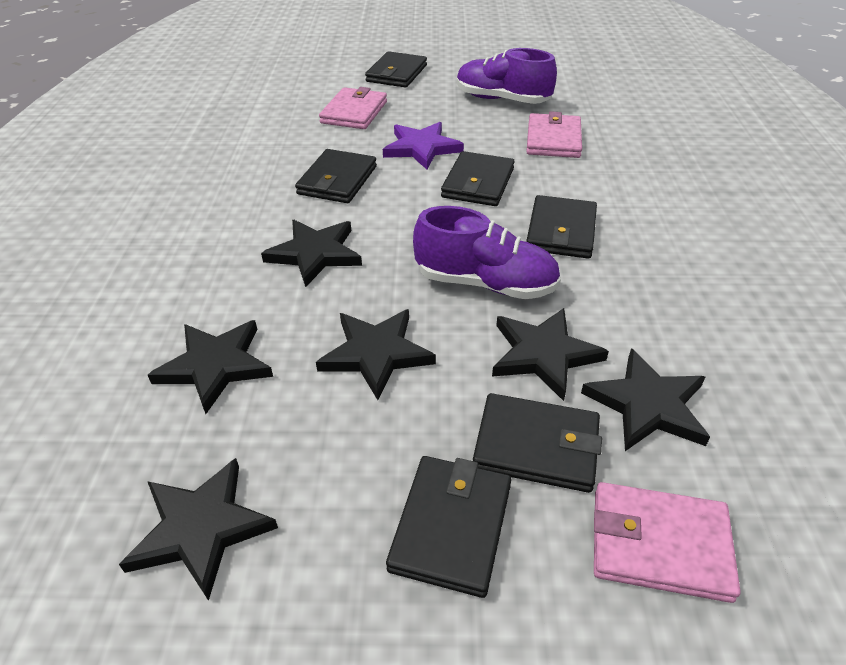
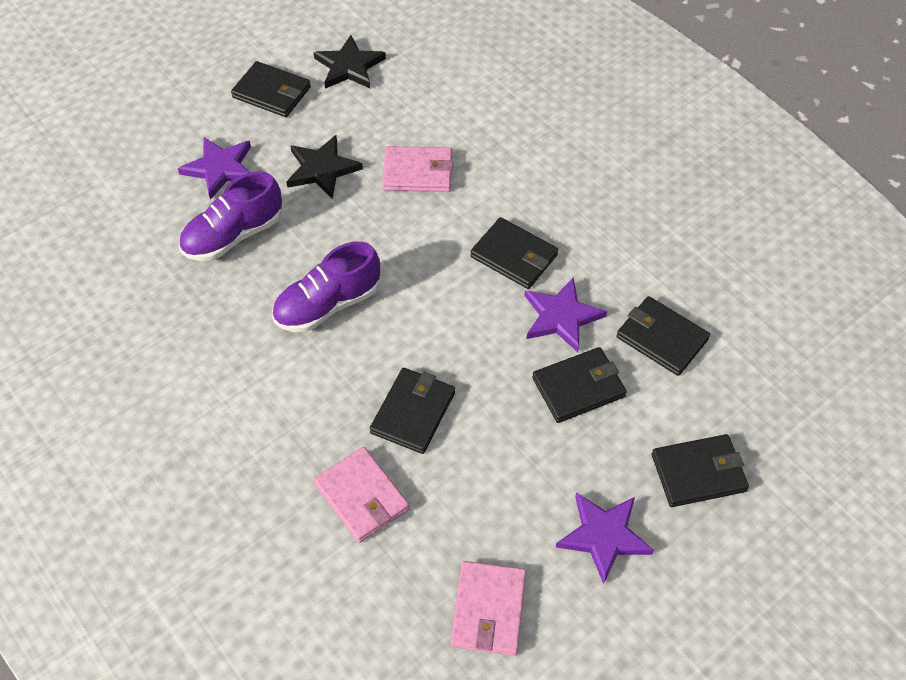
black star: [119,458,278,601] [148,320,273,414] [261,220,362,287] [316,309,436,400] [492,308,609,401] [581,348,710,451] = 6 -> [286,135,363,199] [313,35,386,89] = 2
purple star: [383,122,464,170] = 1 -> [178,137,251,200] [524,277,607,352] [556,492,654,584] = 3

